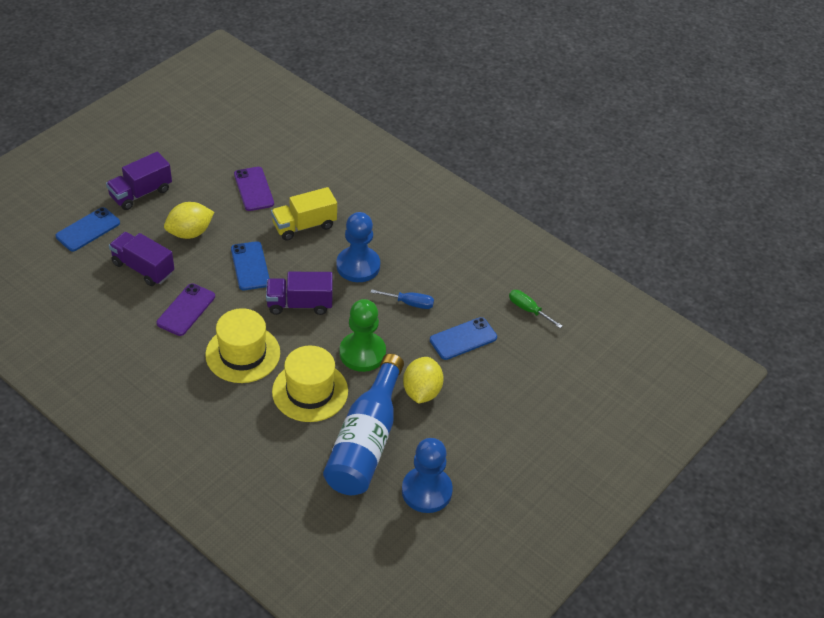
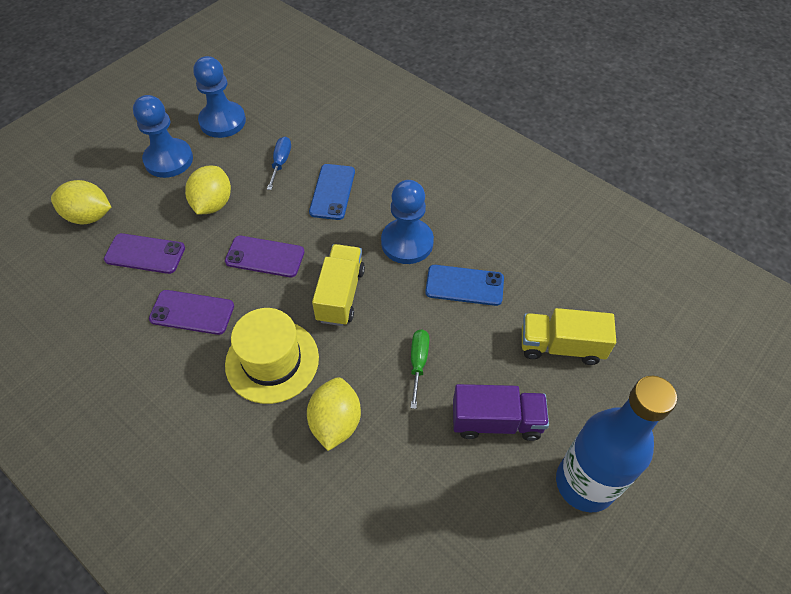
blue pawn: [336,212,380,282] [402,438,453,513] = 2 -> [133,95,193,178] [193,56,246,138] [381,180,434,264] = 3
blue phone: [56,207,120,252] [231,241,270,290] [430,317,497,360] = 3 -> [309,164,355,220] [425,265,504,306] = 2
green pawn: [340,299,386,372] = 1 -> none = 0
purple phone: [156,283,215,336] [234,167,274,211] = 2 -> [104,233,185,274] [149,290,234,335] [225,236,305,277] = 3
purple truck: [106,152,172,210] [109,232,174,286] [266,272,333,315] = 3 -> [453,384,549,441] = 1
yellow hat: [205,308,280,383] [272,345,348,422] = 2 -> [225,308,319,404] = 1
yellow lemon: [164,202,214,239] [403,357,444,404] = 2 -> [51,180,111,225] [185,166,231,215] [307,377,361,451] = 3
yellow truck: [271,187,337,241] = 1 -> [312,244,365,326] [522,308,616,365] = 2

